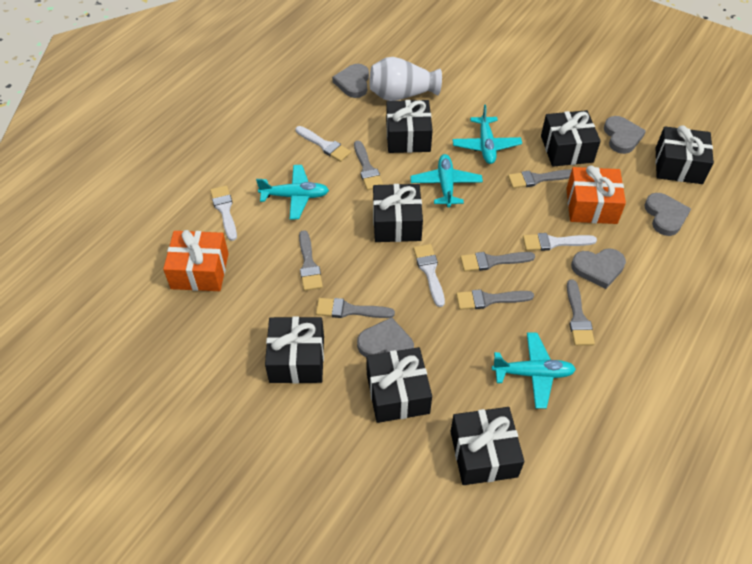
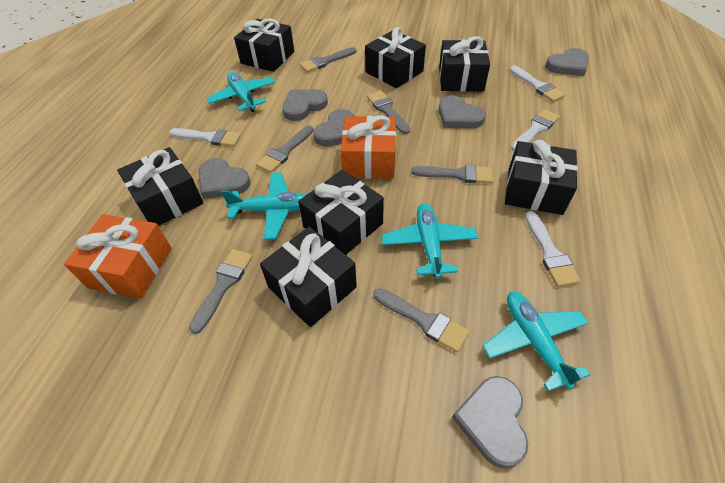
grey brush: [299,230,323,291] [316,298,395,318] [354,141,383,190] [456,289,534,310] [460,252,535,272] [508,169,572,188] [567,279,595,346] = 7 -> [189,249,253,334] [256,125,313,173] [300,47,356,73] [367,91,410,134] [373,288,470,352] [411,164,493,183] = 6
grey heart: [332,64,369,98] [357,317,414,357] [571,248,626,289] [604,116,646,154] [644,193,691,236] = 5 -> [199,158,251,199] [283,89,328,121] [313,109,354,147] [438,95,486,128] [452,376,528,469] [545,48,589,76] = 6
white vase: [369,57,442,101] = 1 -> none = 0

